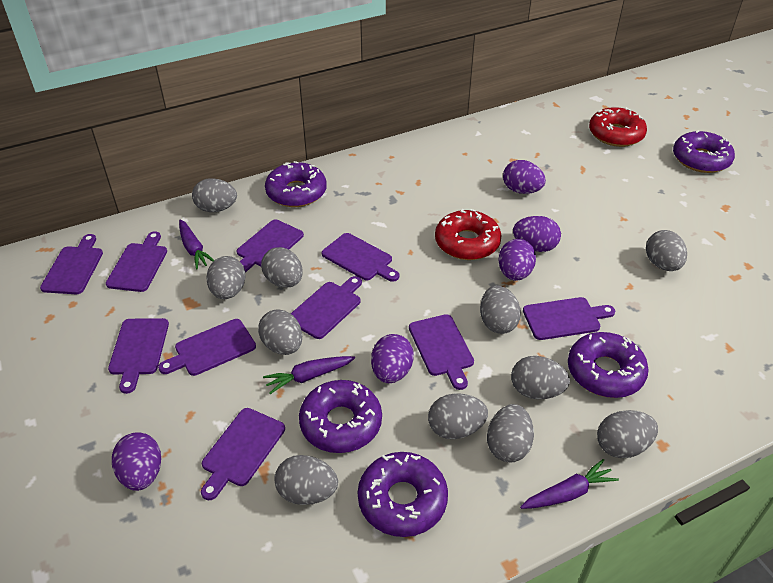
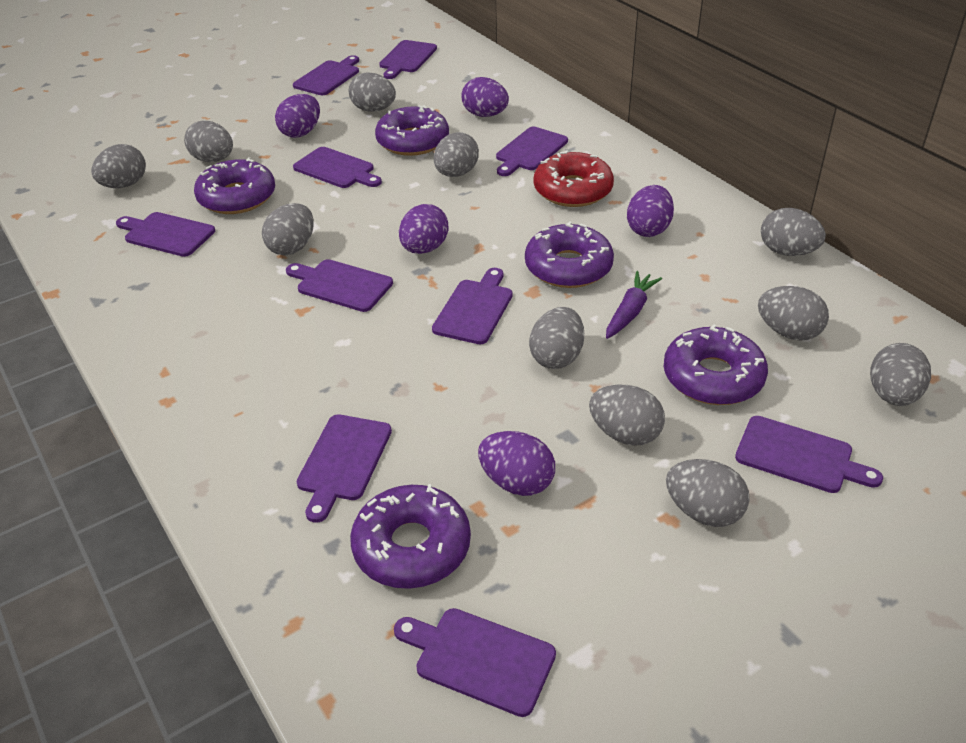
purple carrot: [179,220,214,269] [263,356,355,394] [520,459,619,509] = 3 -> [606,271,662,339] = 1
red donut: [435,209,501,260] [589,107,647,147] = 2 -> [534,150,614,207] = 1

